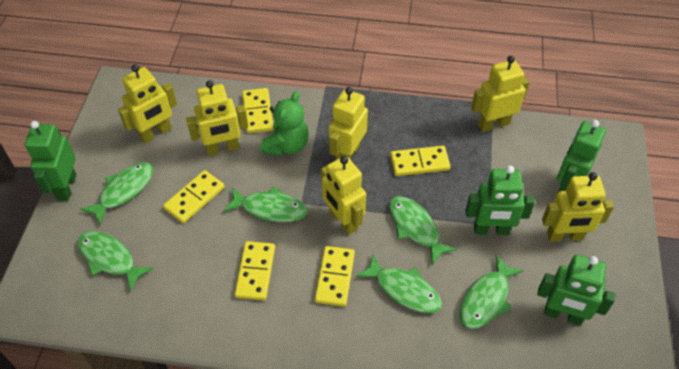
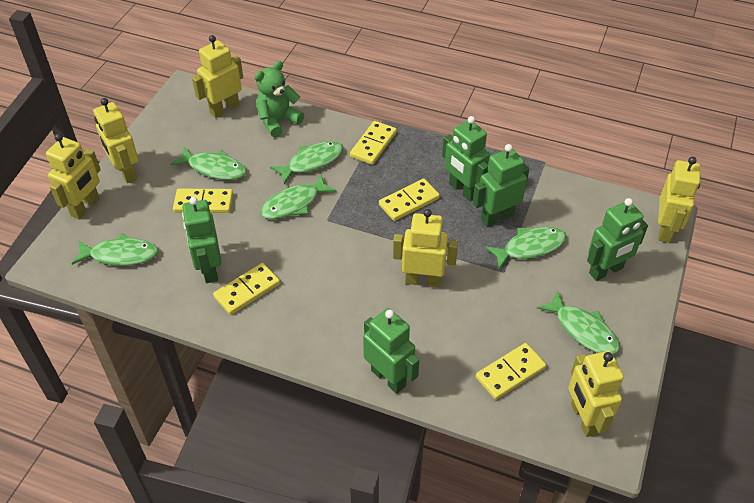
green robot: [25,121,76,201] [465,165,535,235] [537,254,615,325] [557,120,606,191] = 4 -> [182,197,222,283] [363,308,419,394] [442,116,490,201] [473,144,529,227] [587,198,648,281] = 5

